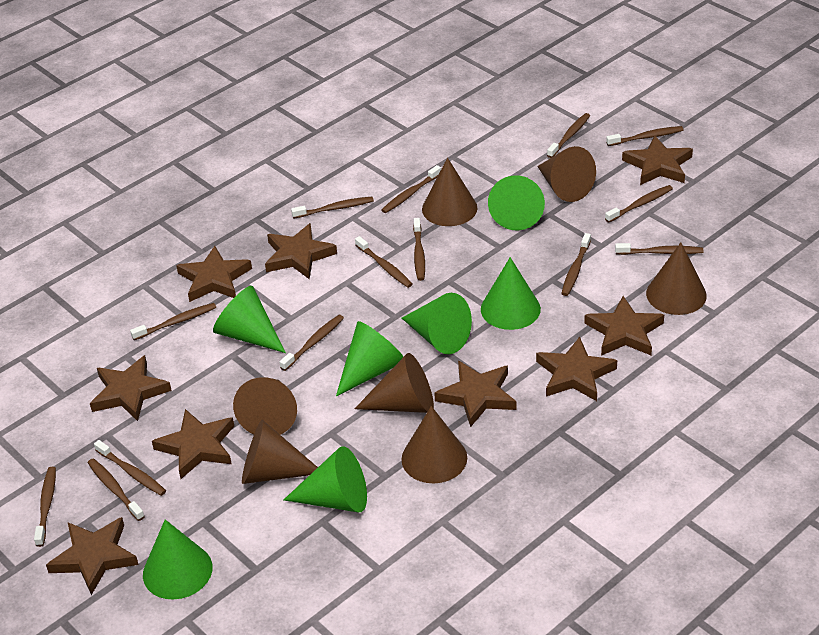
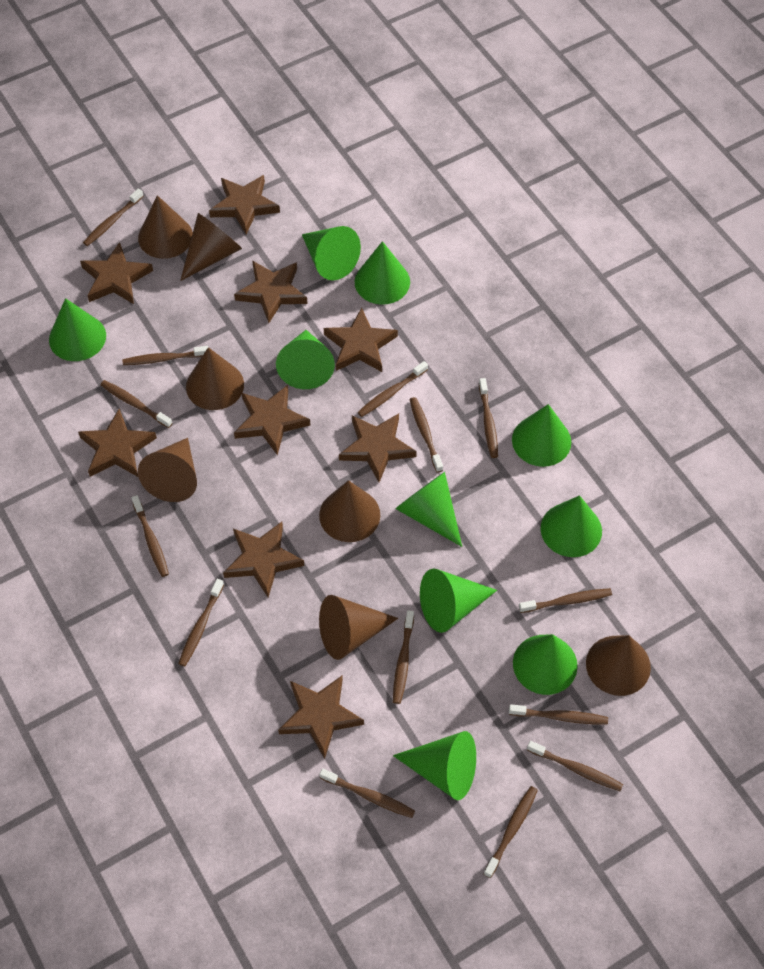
green cone: [143,520,212,600] [213,286,286,353] [284,446,367,512] [336,321,404,397] [402,293,472,354] [481,257,541,330] [488,175,545,231] = 7 -> [49,298,106,361] [276,330,335,389] [302,226,361,280] [355,241,410,305] [393,731,476,800] [395,472,462,547] [420,568,497,633] [512,404,571,467] [513,634,578,695] [541,495,602,557] = 10

